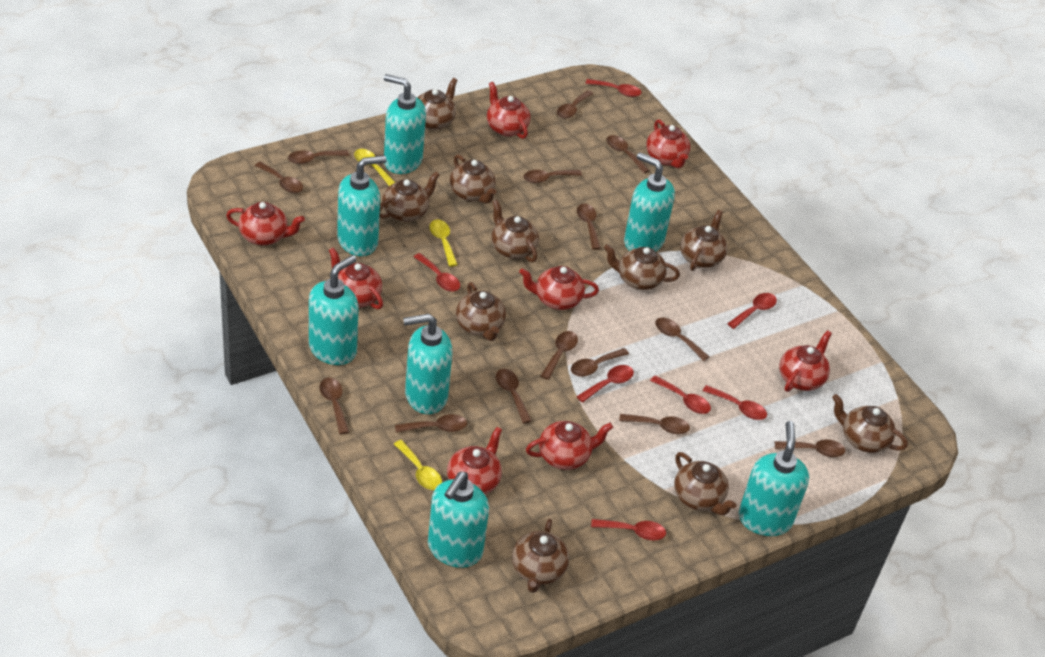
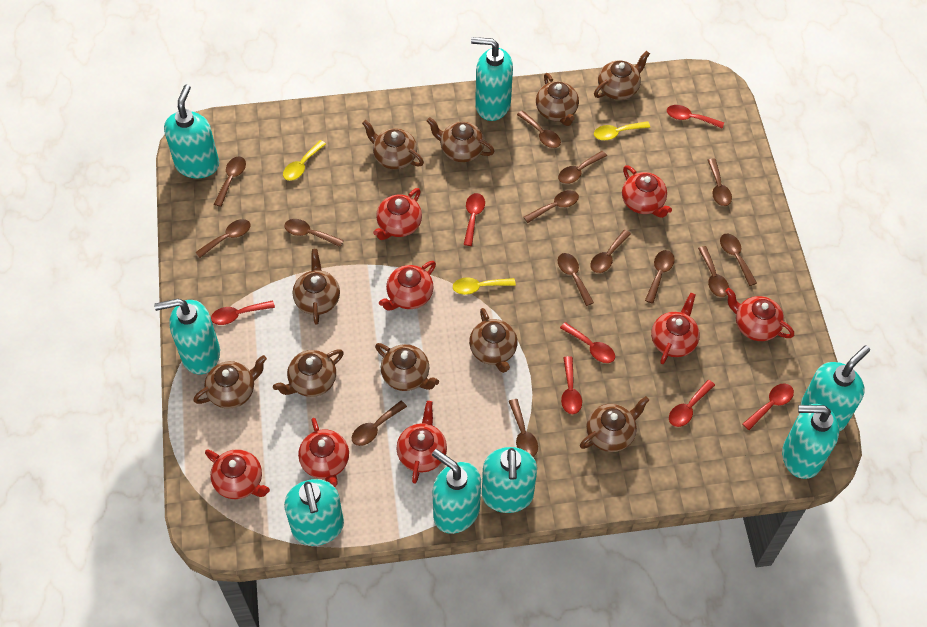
turquoise soap dispenser: [309,255,359,365] [337,156,387,256] [384,74,426,174] [403,314,453,414] [428,472,489,568] [624,152,675,252] [739,421,809,536] = 7 -> [154,298,220,374] [164,84,219,178] [284,479,344,546] [432,449,481,534] [471,37,513,121] [482,447,537,513] [782,404,839,479] [801,346,870,431] = 8

